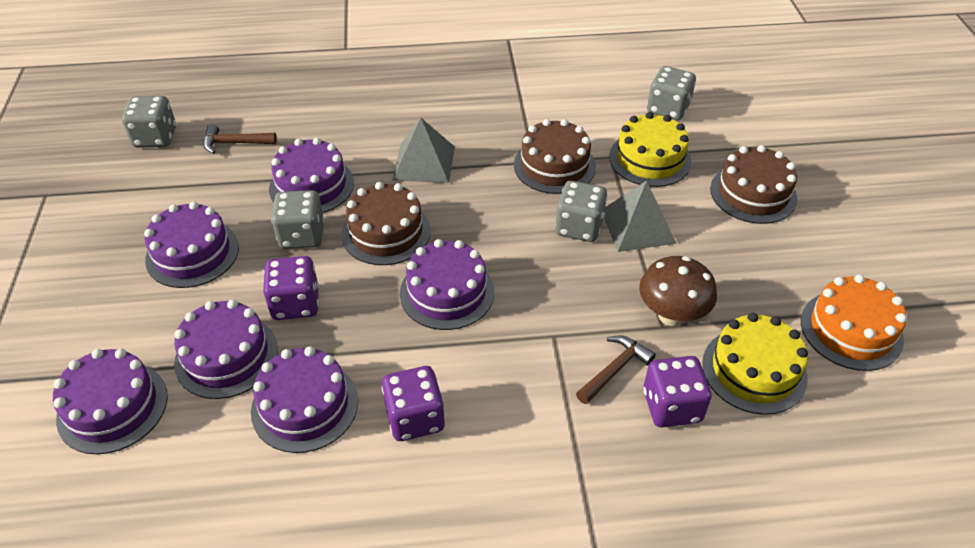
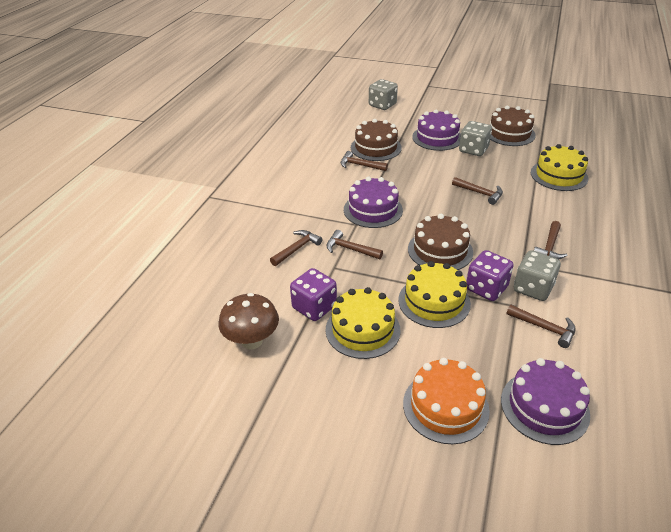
brown hammer: [204,124,277,154] [576,335,656,404] = 2 -> [270,230,323,266] [327,230,383,259] [341,151,388,171] [452,177,503,205] [507,305,576,348] [534,221,568,259] = 6
grey dice: [122,96,176,148] [271,190,324,249] [555,181,607,242] [647,66,696,120] = 4 -> [369,79,398,110] [459,121,492,156] [514,250,561,301] = 3
grey pyramid: [393,118,455,183] [604,181,677,252] = 2 -> none = 0
purple cake: [53,349,168,454] [144,202,239,288] [174,300,278,399] [251,346,358,453] [269,138,354,213] [400,239,494,330] = 6 -> [344,177,403,228] [412,110,461,151] [501,358,590,445] = 3
purple dice: [263,256,319,320] [382,366,445,441] [643,356,712,427] = 3 -> [290,268,337,321] [466,250,514,301] = 2
yellow cake: [609,112,692,187] [702,313,808,415] = 2 -> [326,287,401,359] [398,261,471,328] [531,144,588,191] = 3

